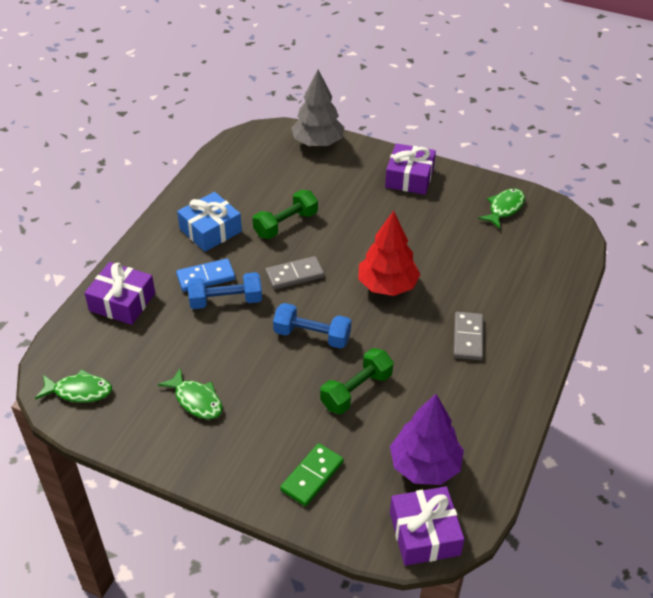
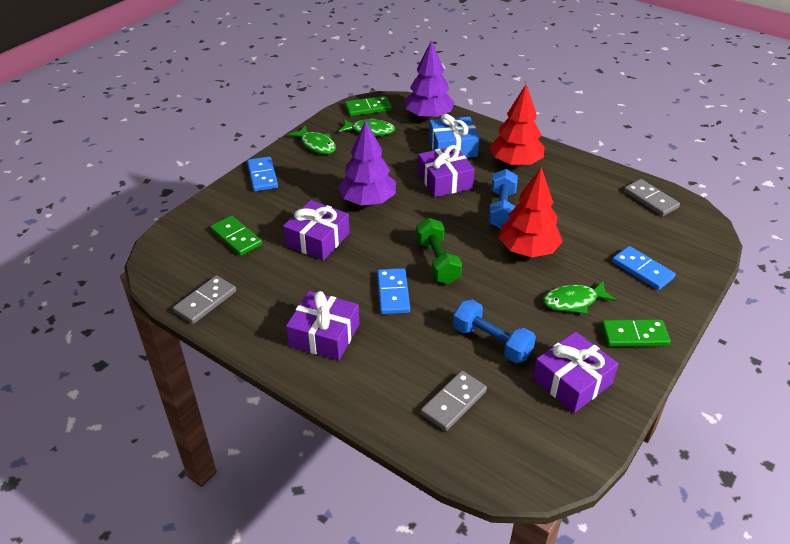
blue domino: [176,259,235,292] = 1 -> [247,157,278,191] [377,268,410,314] [612,246,676,290] = 3
green domino: [280,443,344,506] = 1 -> [210,216,262,256] [345,96,392,116] [601,319,671,347] = 3
green dumbbell: [253,190,318,239] [320,348,394,414] = 2 -> [416,218,462,284] = 1
grey domino: [265,256,324,290] [453,312,483,360] = 2 -> [173,275,236,324] [421,371,487,431] [624,179,680,216] = 3
grey tree: [291,70,344,147] = 1 -> none = 0
purple gift: [84,262,155,325] [385,143,436,195] [390,486,464,566] = 3 -> [283,200,350,261] [286,291,359,360] [418,145,475,197] [533,331,618,413] = 4
purple tree: [390,394,464,485] = 1 -> [338,120,396,205] [404,40,455,120] = 2
red tree: [358,210,420,296] = 1 -> [490,85,545,167] [499,167,563,257] = 2

